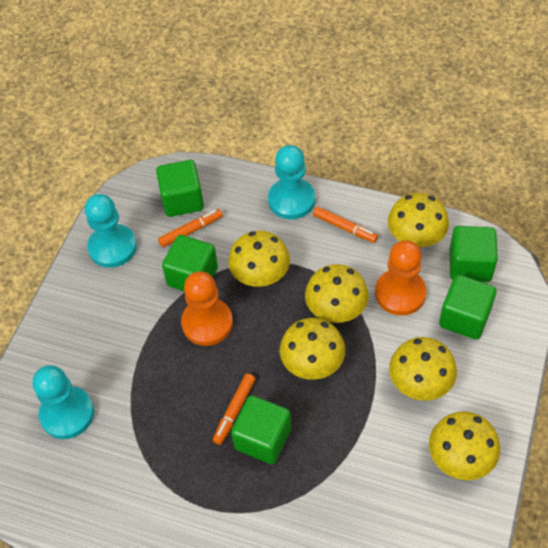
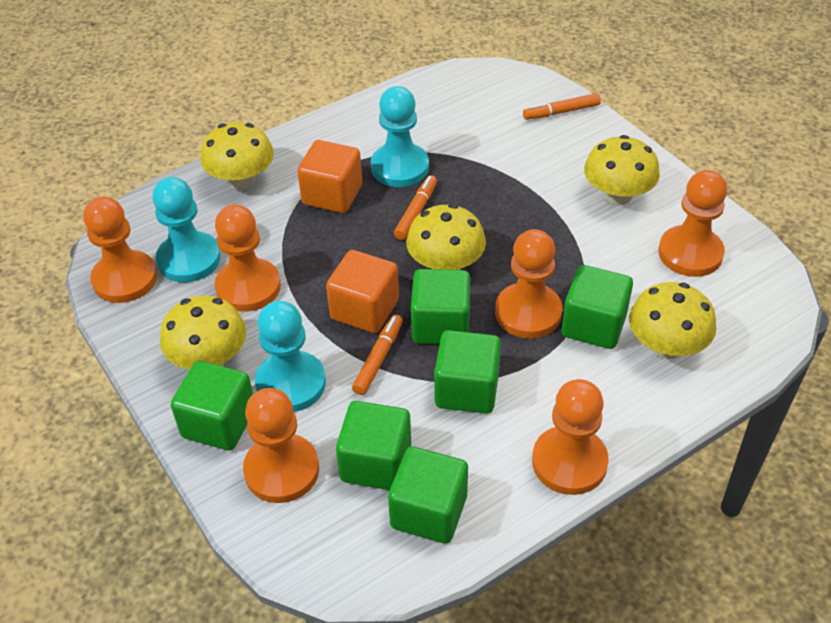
green cube: [156,160,204,217] [162,235,218,292] [231,395,291,464] [439,275,496,340] [450,226,498,282] = 5 -> [171,361,253,450] [336,401,411,490] [388,447,468,544] [411,269,471,344] [434,330,501,414] [562,265,633,349] = 6
orange cube: none = 0 -> [297,140,362,213] [326,250,399,333] = 2
orange pawn: [181,271,233,346] [375,240,426,316] = 2 -> [83,197,157,303] [215,204,281,312] [243,388,319,503] [495,229,562,339] [532,379,609,495] [658,170,727,277] = 6
yellow mushroom: [228,231,290,287] [280,318,345,380] [305,264,369,323] [388,193,449,247] [389,337,457,401] [429,411,500,480] = 6 -> [160,296,246,369] [200,122,274,190] [406,204,486,270] [584,135,660,205] [629,282,716,359] = 5

